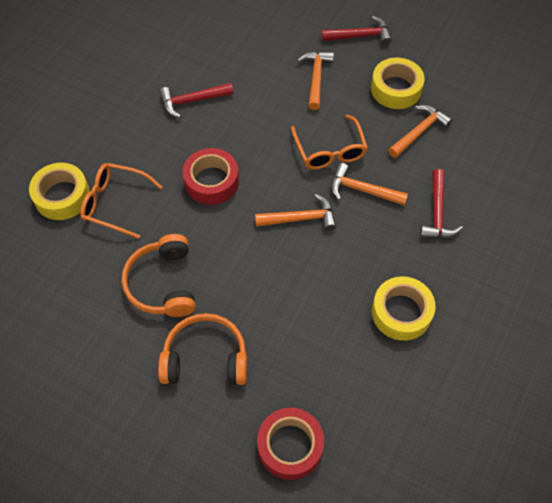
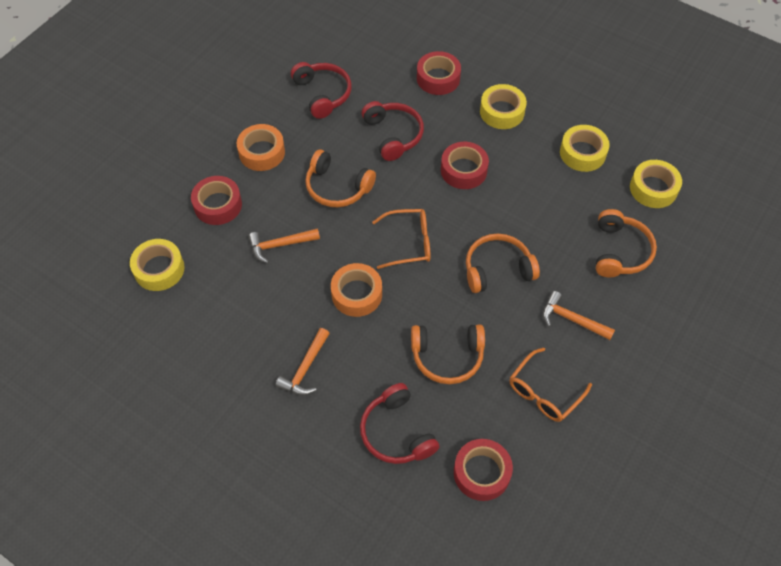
orange hammer: [255,194,336,231] [297,51,334,110] [331,163,408,206] [388,105,453,158] = 4 -> [248,228,320,263] [275,328,330,396] [543,291,615,340] = 3
orange headphones: [121,234,195,317] [158,313,247,385] = 2 -> [305,149,376,207] [411,324,485,384] [466,234,540,293] [596,209,657,278] = 4
orange tape: none = 0 -> [237,124,285,171] [331,263,382,317] = 2
red hammer: [159,83,234,118] [321,16,392,45] [420,169,463,238] = 3 -> none = 0
red headphones: none = 0 -> [291,62,352,119] [360,383,439,464] [362,101,424,161] = 3
red tape: [183,148,239,205] [257,408,324,480] = 2 -> [191,176,242,225] [417,51,461,95] [441,142,489,189] [454,439,513,501] = 4
yellow tape: [29,163,90,220] [371,58,425,109] [372,276,436,341] = 3 -> [130,239,185,291] [480,84,527,129] [560,125,610,172] [630,160,682,208] = 4

